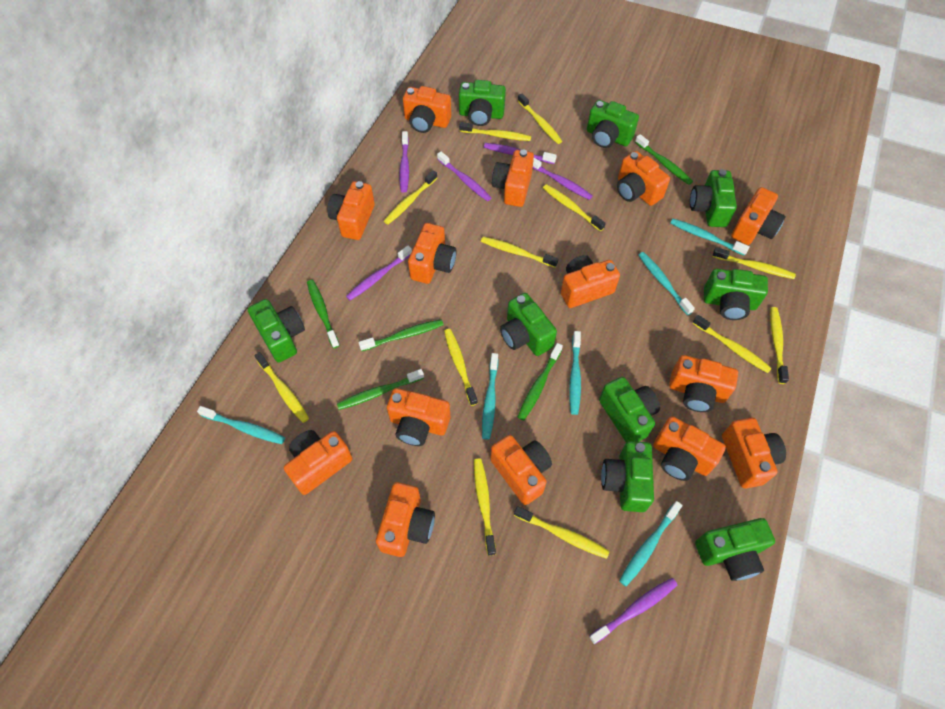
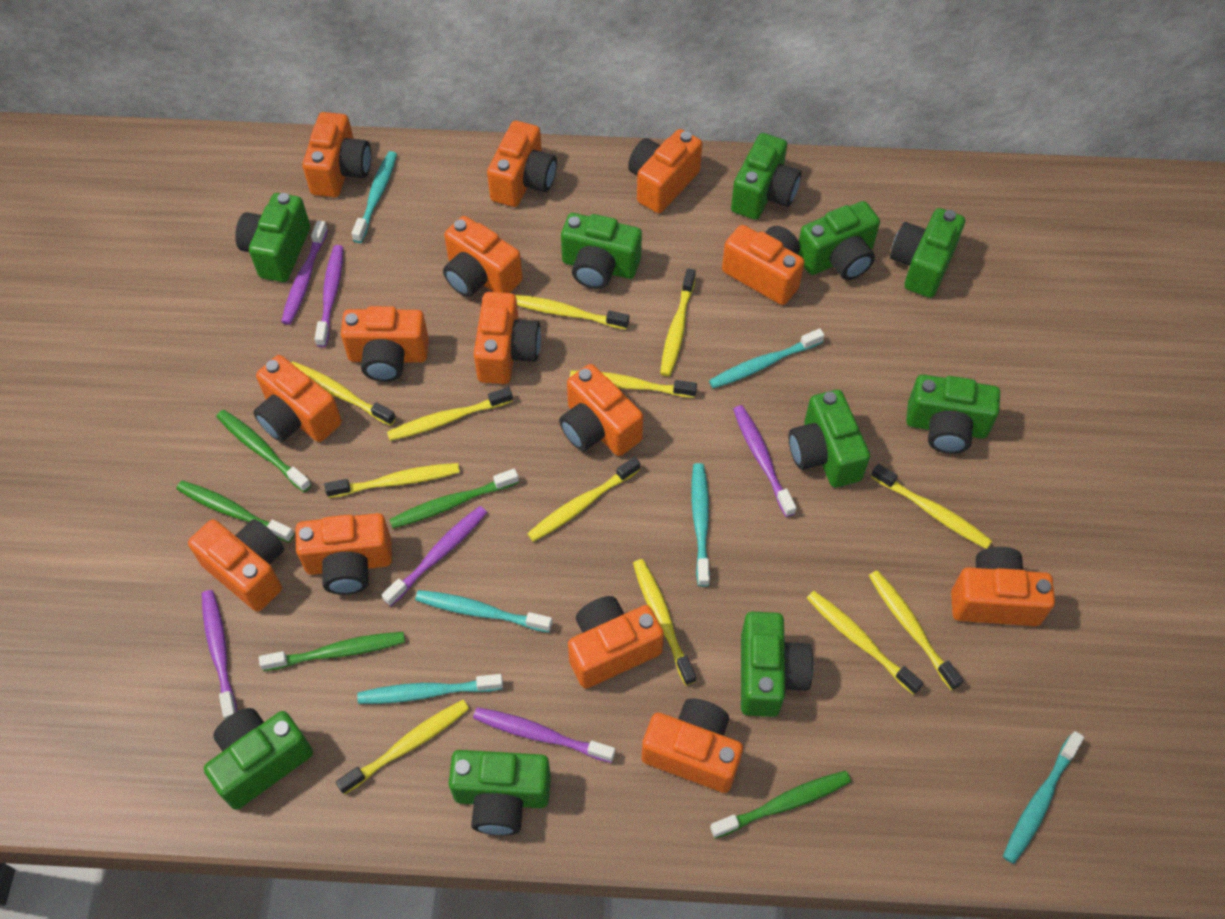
green camera: [248,299,305,363] [459,80,506,126] [500,293,557,356] [587,100,639,148] [599,377,660,442] [601,441,654,512] [690,169,737,227] [695,518,775,581] [704,269,768,320] = 9 -> [204,708,313,810] [235,193,310,282] [449,750,551,835] [561,213,642,289] [731,133,801,220] [741,612,813,717] [789,390,870,487] [798,201,880,280] [890,208,965,298] [906,374,1000,454] = 10

